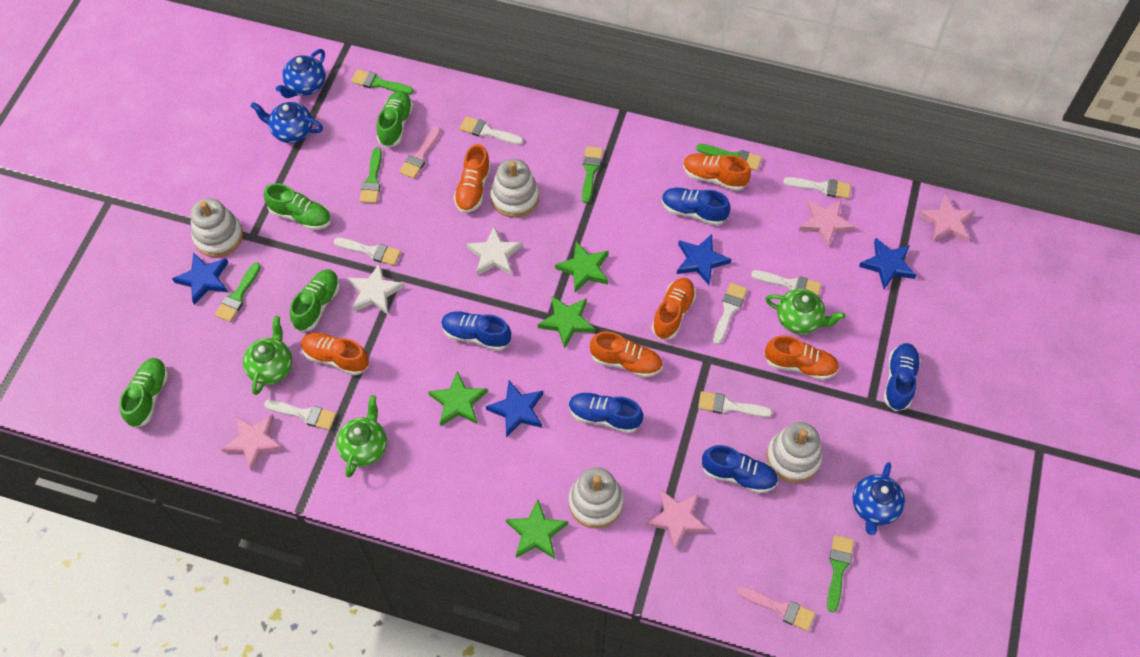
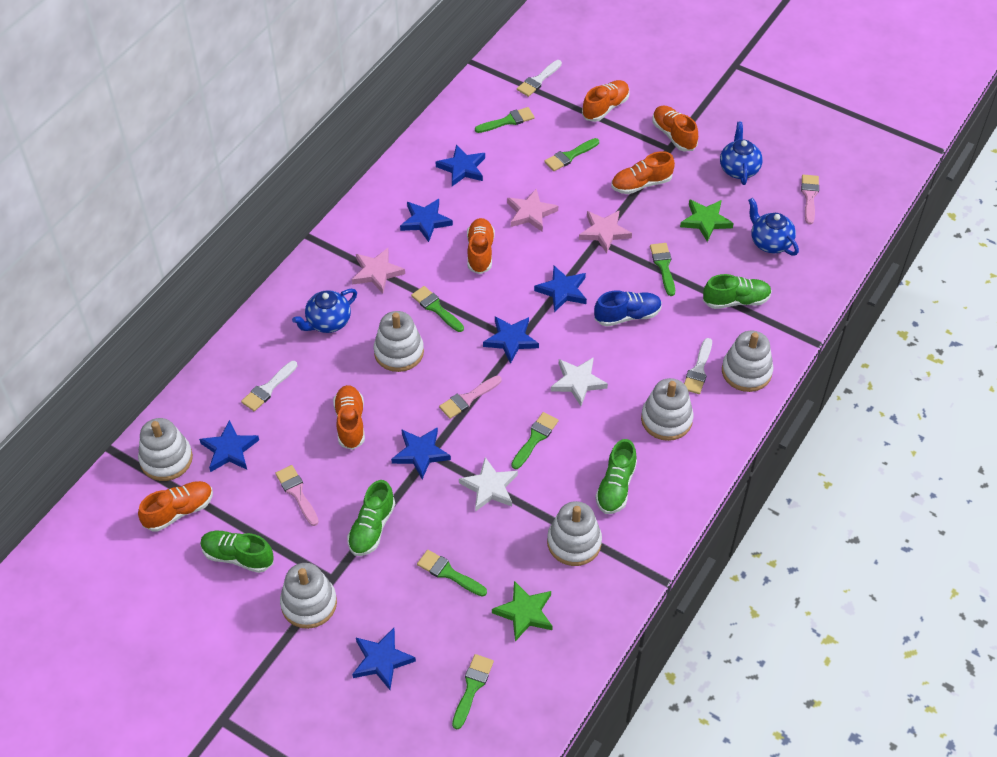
blue shoe: [441,312,511,351] [569,392,643,433] [662,188,730,225] [702,445,778,493] [884,343,921,411] = 5 -> [594,291,662,327] = 1
blue star: [172,253,229,305] [486,381,543,437] [677,234,731,285] [859,238,917,289] = 4 -> [199,420,259,472] [352,628,416,690] [391,427,451,479] [400,199,453,242] [436,145,485,186] [483,317,539,364] [534,266,587,312] = 7
green brush: [215,262,261,322] [351,69,414,95] [360,147,382,203] [582,146,603,203] [696,144,762,171] [827,535,854,612] = 6 -> [411,286,464,332] [417,550,487,597] [452,654,494,729] [475,107,535,133] [511,412,559,469] [544,138,599,171] [650,243,675,296] = 7
green star: [428,371,488,426] [506,500,568,559] [538,296,595,348] [555,241,609,293] = 4 -> [492,581,553,641] [680,199,734,242] = 2
green teapot: [243,316,292,395] [336,395,387,477] [765,289,845,334] = 3 -> none = 0
pink brush: [399,127,441,179] [737,586,815,631] = 2 -> [275,465,319,526] [439,376,501,419] [801,174,819,224] = 3
pink star: [221,414,284,471] [645,489,708,550] [799,200,855,247] [918,195,975,242] = 4 -> [352,248,405,294] [507,188,558,232] [579,211,632,254] = 3
white brush: [264,400,336,430] [334,238,401,266] [460,116,523,145] [698,391,772,417] [713,283,747,344] [751,270,821,296] [783,177,851,199] = 7 -> [241,361,297,411] [517,60,562,97] [684,338,712,394] = 3
white stacking toy: [190,198,243,257] [490,159,539,218] [569,467,624,528] [767,422,822,483] = 4 -> [138,418,193,481] [280,563,337,629] [374,311,424,372] [547,501,602,566] [641,378,694,441] [722,331,773,392] = 6

